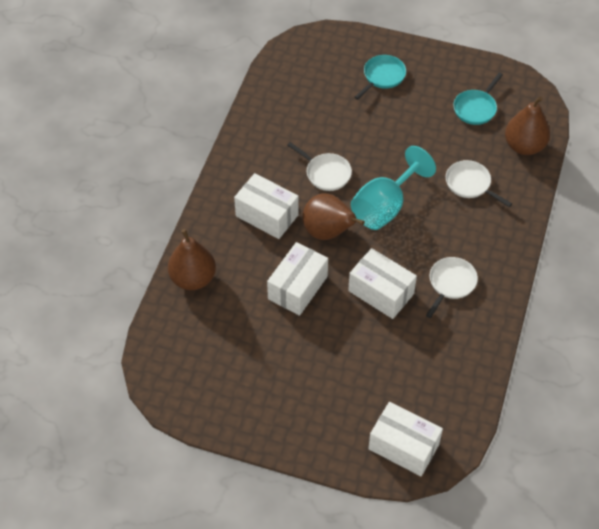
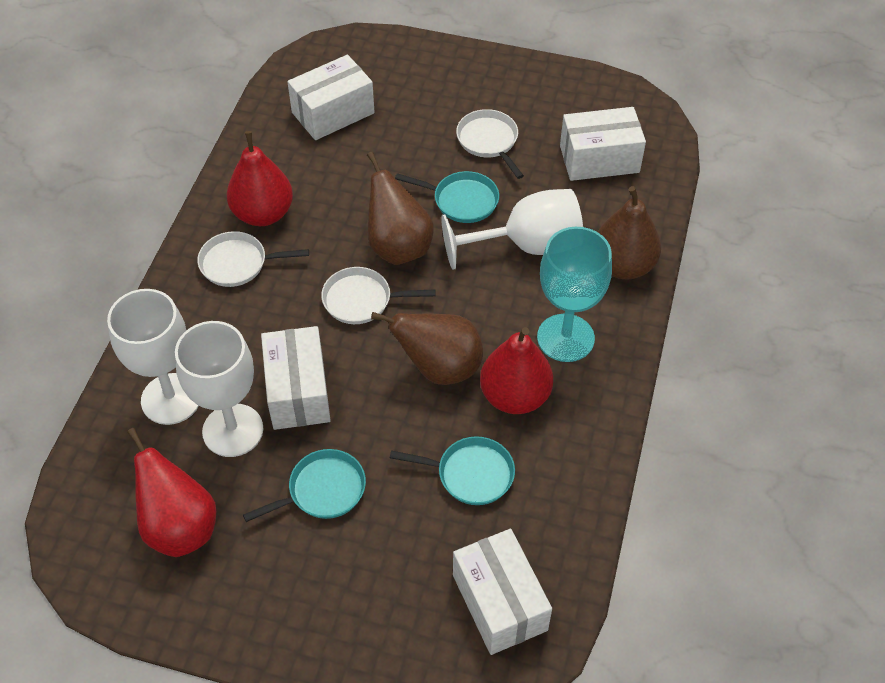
red pear: none = 0 -> [127,428,216,557] [227,131,293,226] [480,327,553,414] = 3
turquoise pan: [355,55,406,100] [453,73,503,125] = 2 -> [243,449,366,522] [390,436,515,505] [395,171,499,223] = 3
white goblet: none = 0 -> [107,289,199,425] [175,321,263,457] [441,189,583,270] = 3

